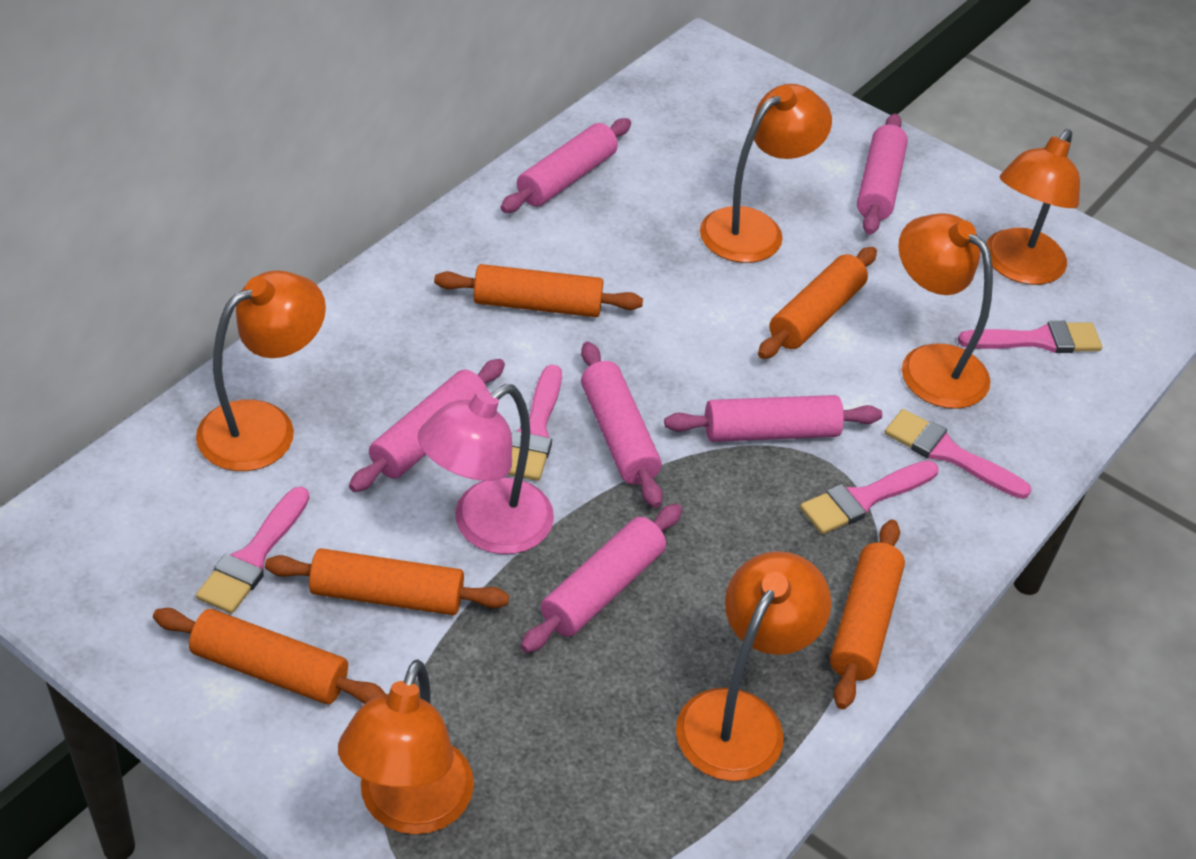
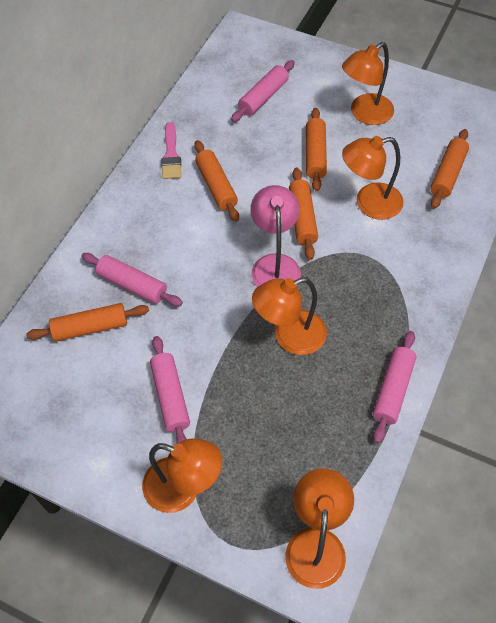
orange lamp: [196,271,326,471] [338,660,474,835] [676,551,831,781] [700,84,832,263] [898,213,993,409] [986,129,1080,285] = 6 -> [142,439,222,513] [252,277,327,355] [285,468,354,589] [342,42,394,125] [342,136,403,220] = 5
pink brush: [196,487,309,614] [508,365,562,481] [800,460,939,534] [885,409,1031,499] [958,321,1102,353] = 5 -> [161,122,181,179] = 1
pink rolling pin: [349,359,505,492] [501,118,631,213] [521,504,682,653] [581,342,663,508] [664,395,882,442] [857,114,908,235] = 6 -> [81,253,183,306] [150,336,190,444] [231,60,295,122] [373,331,417,443] = 4

